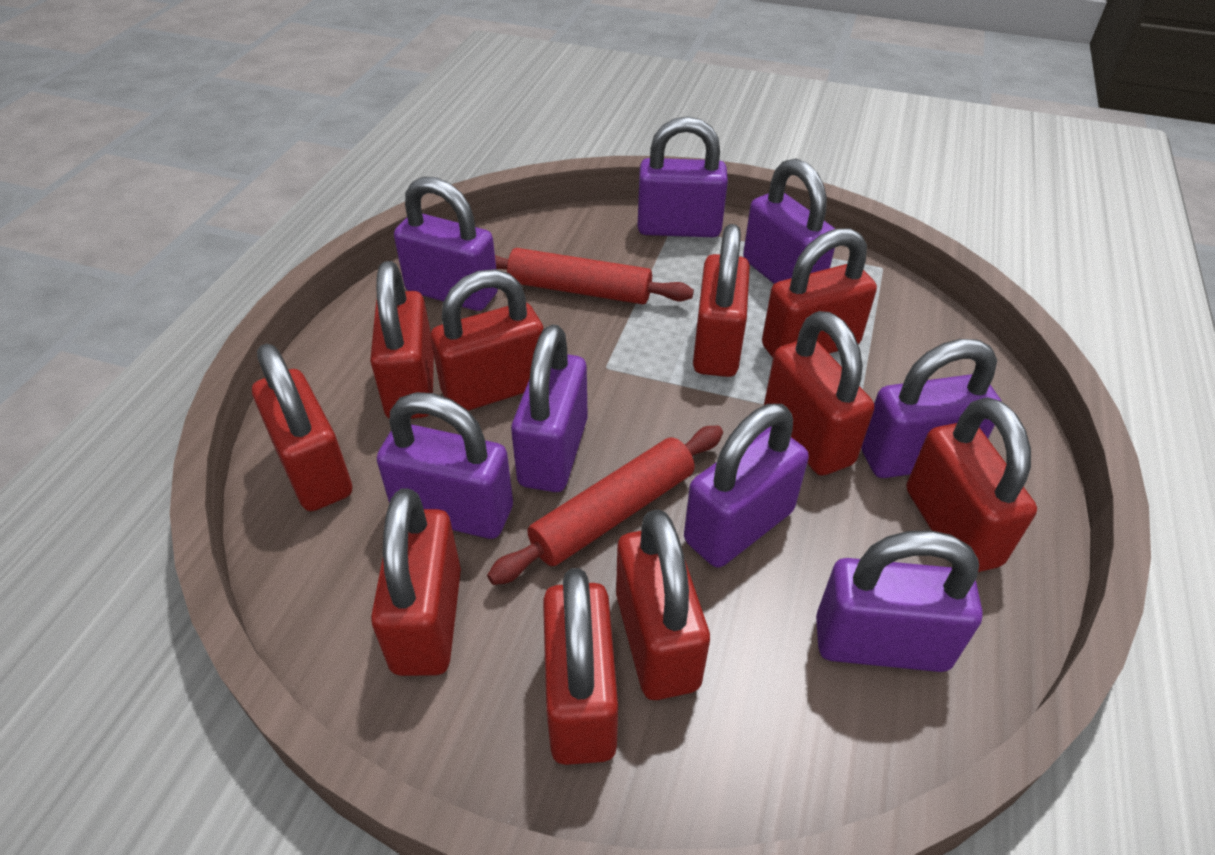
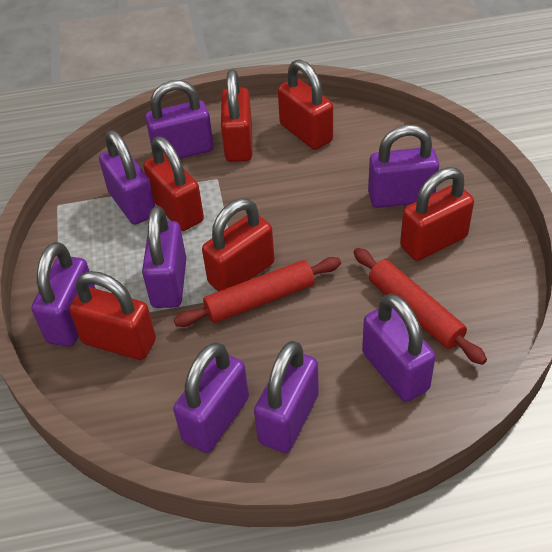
red padlock: [252,344,352,511] [370,261,434,419] [371,488,461,676] [431,269,544,411] [543,568,618,765] [616,509,710,700] [693,224,750,377] [762,228,877,358] [764,311,874,476] [907,397,1037,572] = 10 -> [69,271,156,360] [143,136,204,231] [202,199,274,291] [221,69,252,162] [278,59,333,150] [400,167,474,261] = 6

